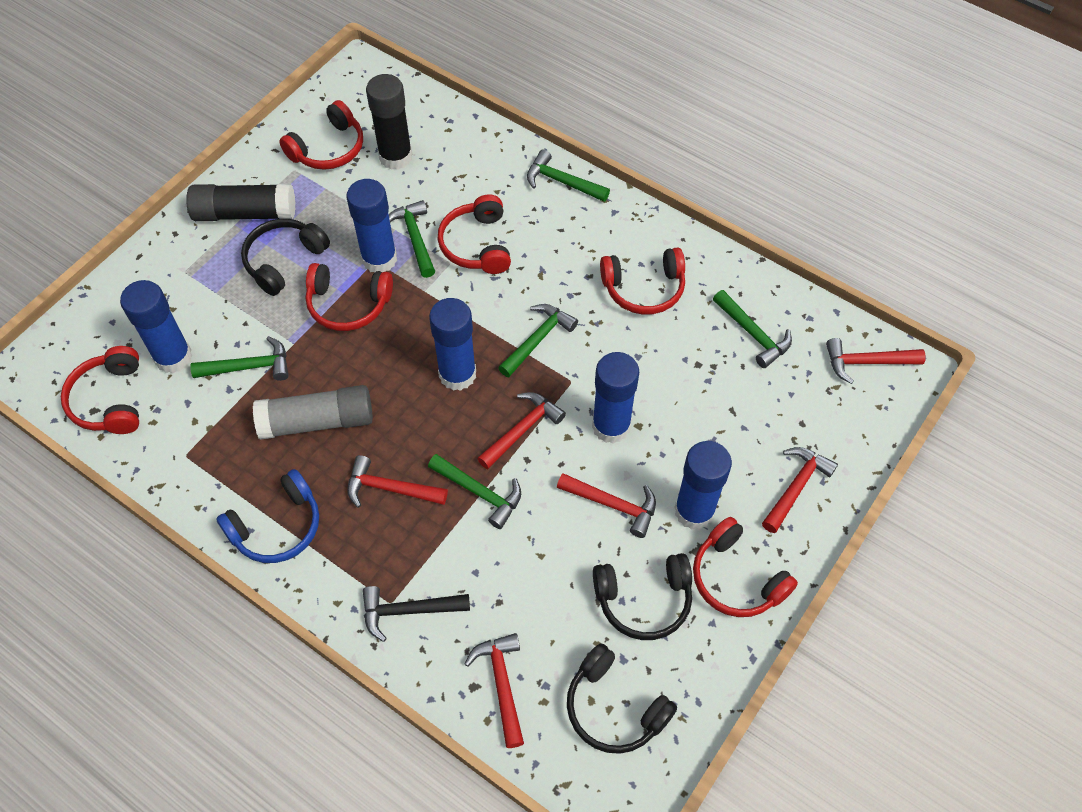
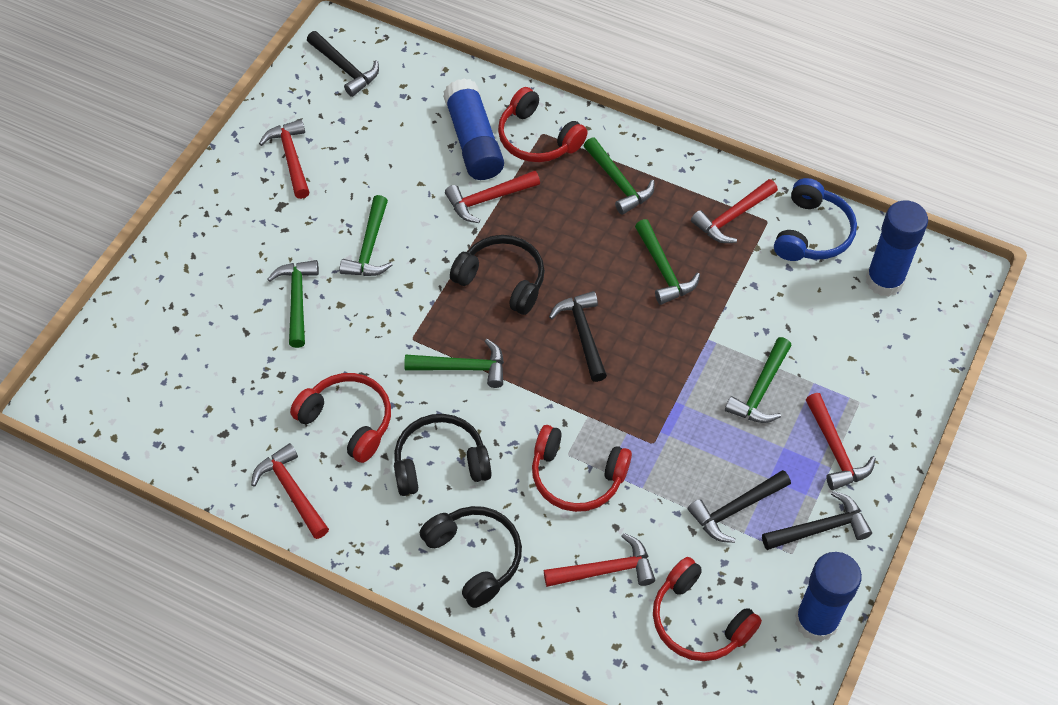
black glue stick: [186,184,295,221] [366,74,412,170] = 2 -> none = 0
black hammer: [363,586,470,642] = 1 -> [307,31,379,97] [549,291,607,382] [688,470,791,543] [762,491,872,550] = 4
blue glue stick: [120,280,192,373] [346,179,397,272] [429,298,476,391] [592,352,639,444] [674,441,732,530] = 5 -> [443,78,504,180] [795,552,862,642] [866,200,928,297] = 3
grey glue stick: [253,385,373,440] = 1 -> none = 0
red headphones: [61,346,139,434] [279,100,363,170] [305,263,393,331] [438,194,511,274] [600,248,685,315] [693,517,798,617] = 6 -> [290,373,391,463] [498,87,588,162] [532,425,632,512] [653,557,762,661] = 4

